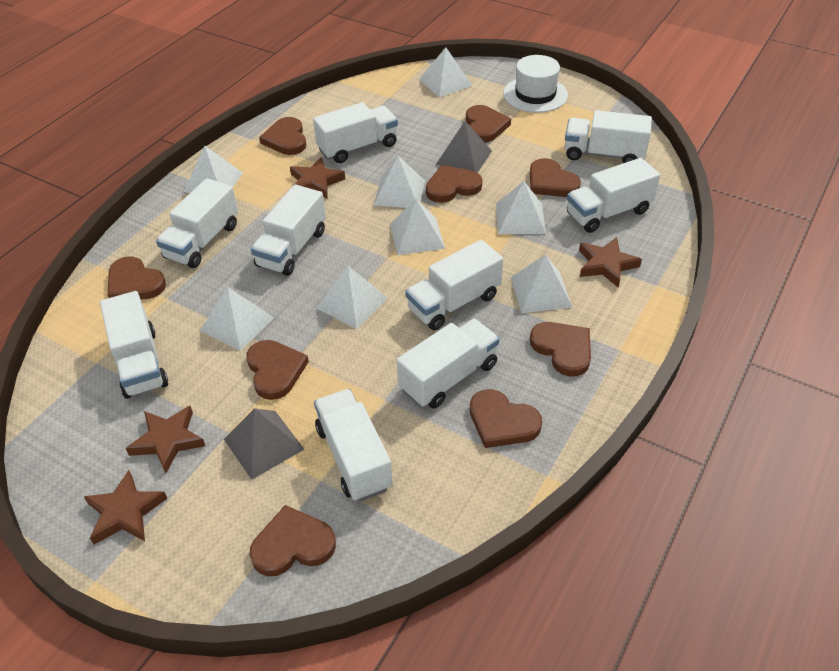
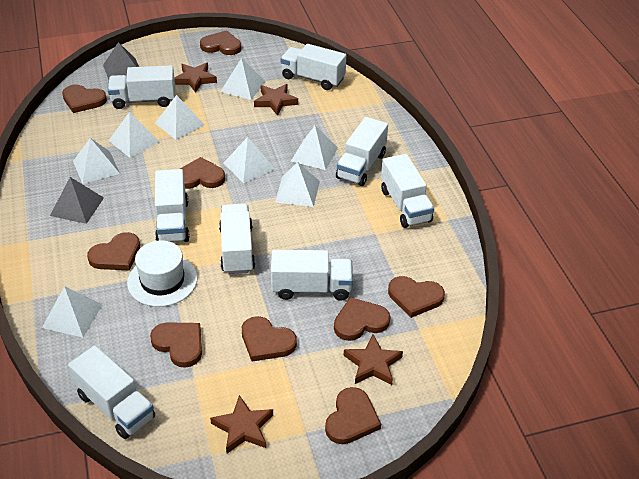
white truck: [100,291,168,399] [156,178,238,268] [251,185,326,276] [313,102,398,163] [314,389,393,501] [397,319,499,409] [405,240,503,330] [565,110,652,163] [567,158,660,233] = 9 -> [68,346,155,439] [108,65,175,109] [155,169,190,242] [219,204,255,274] [271,250,353,301] [280,44,346,90] [336,117,388,186] [381,154,434,228] = 8

